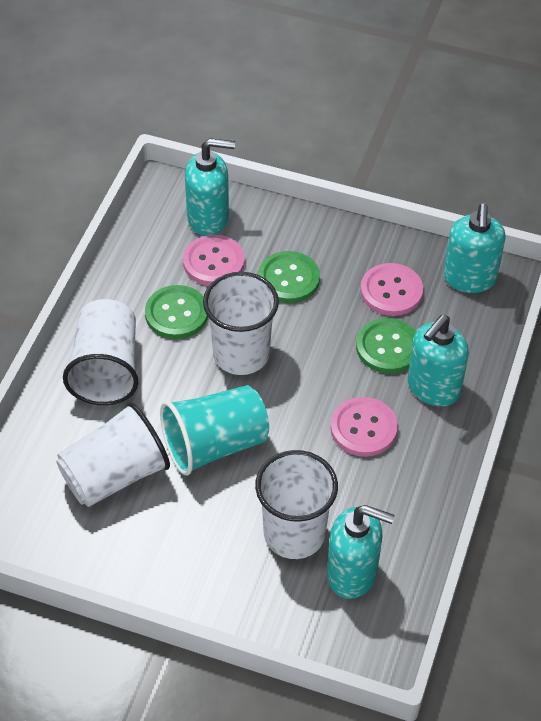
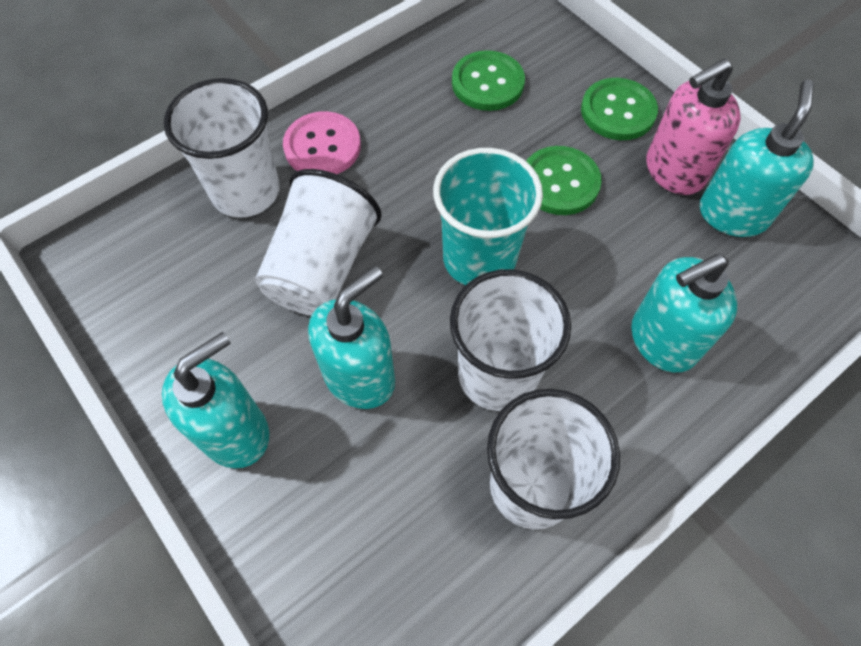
pink button: [183,235,245,286] [330,397,398,457] [360,263,423,316] = 3 -> [283,111,361,174] = 1
pink soap dispenser: none = 0 -> [646,58,741,195] = 1

